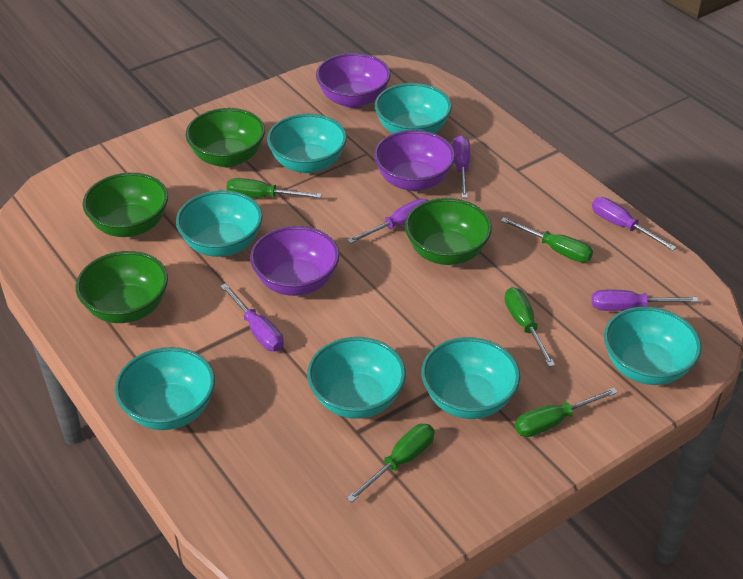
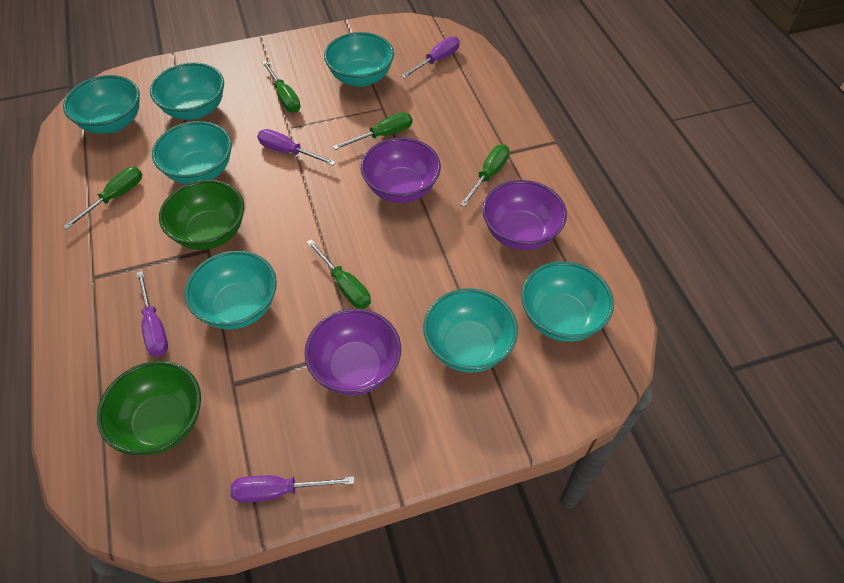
green bowl: [76,251,168,323] [83,172,168,237] [185,108,265,167] [405,198,492,265] = 4 -> [97,361,201,455] [159,180,244,250] = 2
purple screwdriver: [220,283,284,351] [347,199,429,244] [452,135,470,198] [592,197,676,251] [592,290,698,311] = 5 -> [137,271,168,357] [230,475,354,503] [257,129,336,165] [401,36,460,79] = 4

